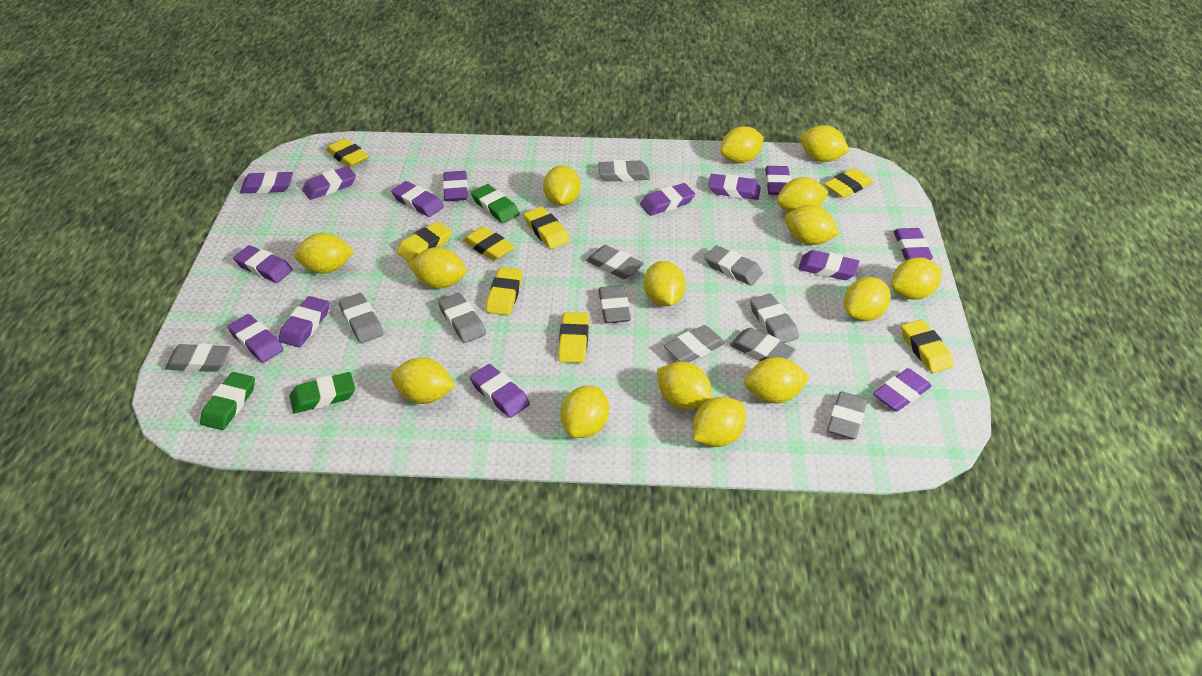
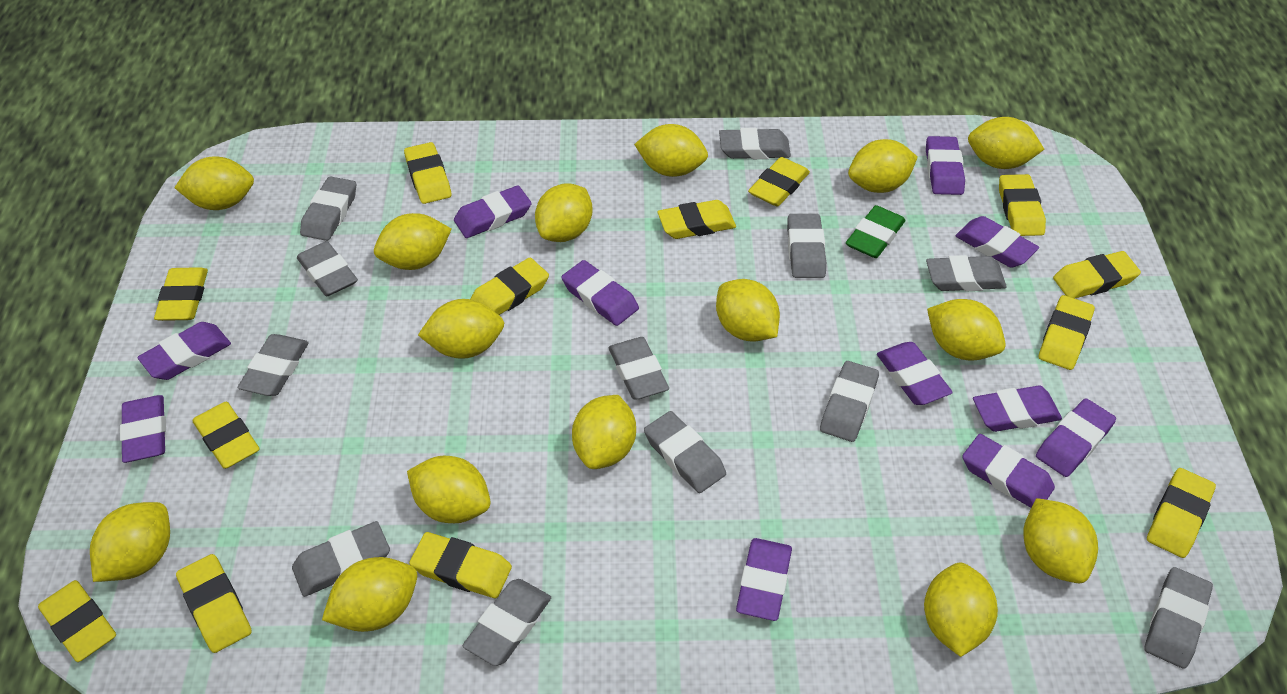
green eraser: [200,372,255,430] [289,372,355,413] [471,184,520,223] = 3 -> [846,205,906,258] = 1
grey eraser: [165,343,230,372] [339,293,383,343] [438,293,486,343] [586,245,644,279] [598,160,650,182] [598,285,631,323] [664,325,725,362] [705,245,763,286] [730,328,795,361] [750,294,799,343] [827,391,867,439] = 11 -> [238,334,309,396] [292,521,390,597] [297,241,358,296] [300,176,356,241] [462,579,551,666] [609,337,669,399] [644,411,726,493] [719,128,791,159] [787,214,826,278] [820,361,879,442] [926,255,1007,291] [1144,567,1213,669] = 12
purple eraser: [227,314,284,363] [233,245,293,283] [240,171,293,194] [279,296,329,347] [302,166,356,200] [391,181,444,217] [443,171,468,201] [470,364,530,418] [640,183,695,216] [708,174,761,200] [765,166,791,195] [798,250,860,280] [873,368,932,411] [894,228,933,260] = 14 -> [120,395,166,463] [137,322,231,380] [454,185,532,238] [561,260,639,326] [736,538,792,621] [877,342,953,405] [926,136,965,195] [956,216,1039,268] [962,434,1055,508] [973,385,1062,432] [1036,398,1116,477] = 11
yellow eraser: [326,138,369,168] [397,221,452,263] [463,226,515,261] [486,267,523,315] [524,206,570,249] [558,312,589,363] [824,168,873,198] [901,319,954,373] = 8 -> [38,580,116,662] [154,267,208,321] [176,554,252,653] [192,402,259,469] [404,142,451,204] [409,532,512,598] [471,258,549,315] [657,200,736,239] [748,157,810,207] [999,174,1046,236] [1038,295,1095,370] [1053,251,1141,299] [1147,468,1216,558] = 13

